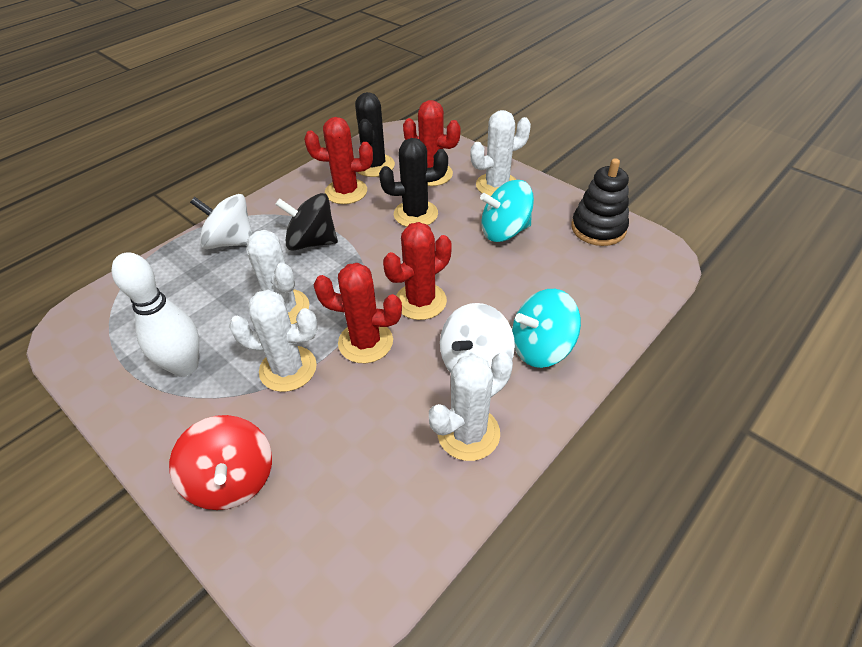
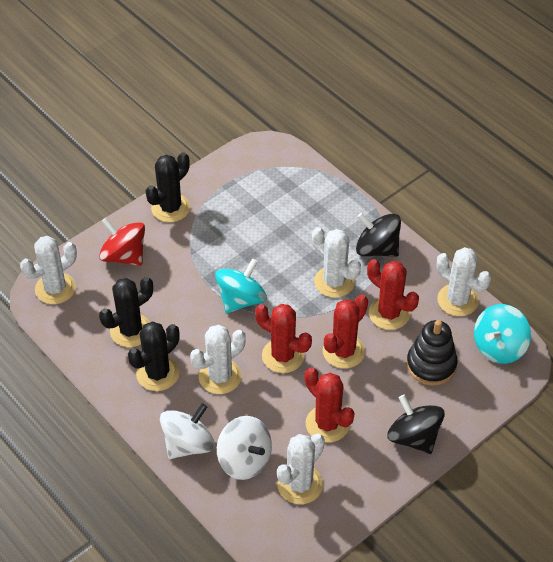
black cactus: [355,92,395,177] [379,138,448,227] = 2 -> [99,277,153,347] [128,322,180,391] [146,152,190,222] = 3
black spinning top: [275,193,338,251] = 1 -> [356,213,401,257] [387,395,445,454] = 2
white bowling pin: [112,253,199,377] = 1 -> none = 0
white cactus: [229,290,318,392] [246,230,309,324] [429,352,513,461] [470,110,531,196] = 4 -> [20,236,77,304] [190,325,246,394] [277,434,325,504] [312,227,361,298] [437,247,491,316] = 5

